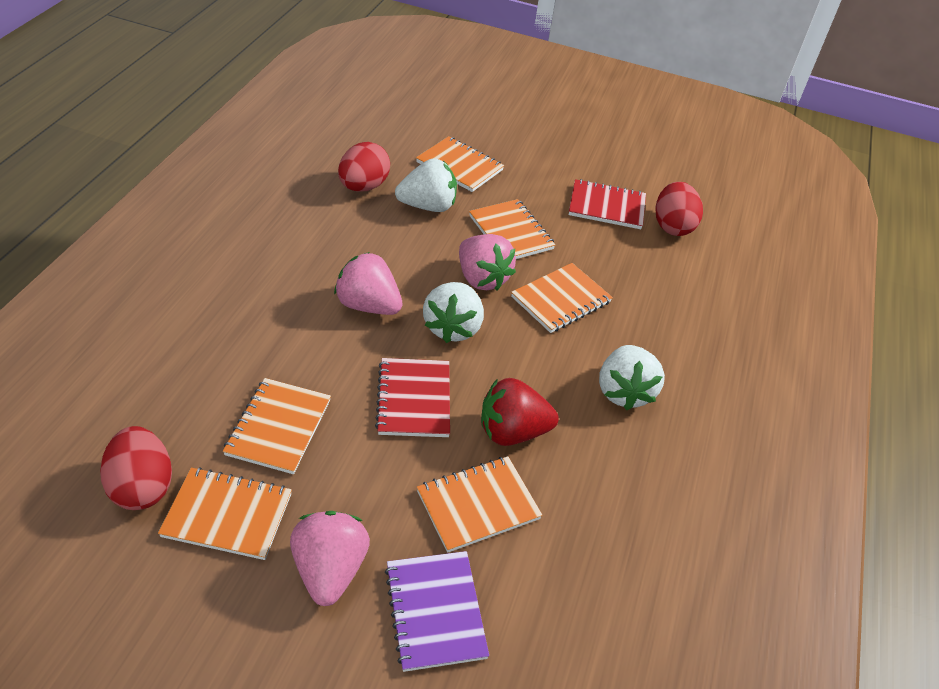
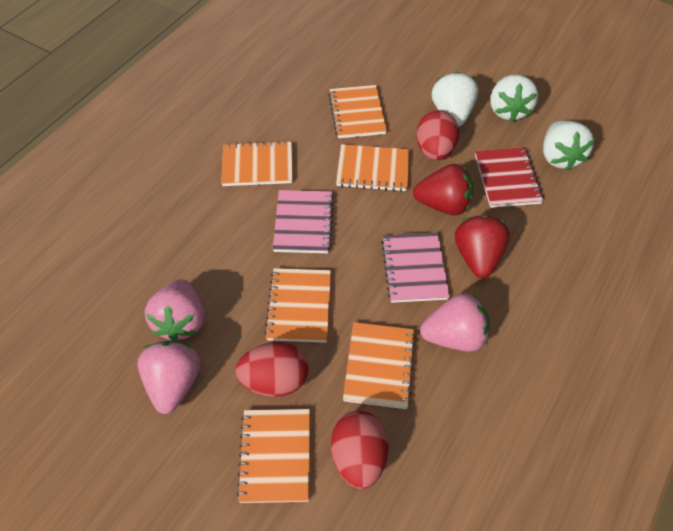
pink notebook: none = 0 -> [273,190,334,253] [381,232,450,303] = 2
purple notebook: [385,551,489,672] = 1 -> none = 0
red notebook: [375,358,450,437] [569,179,646,229] = 2 -> [475,147,543,208] = 1
red strawberry: [481,378,559,446] = 1 -> [413,164,474,216] [455,215,510,278] = 2

